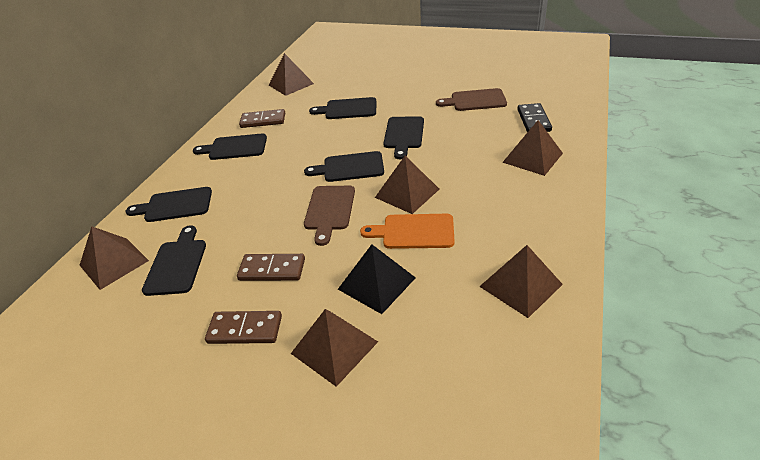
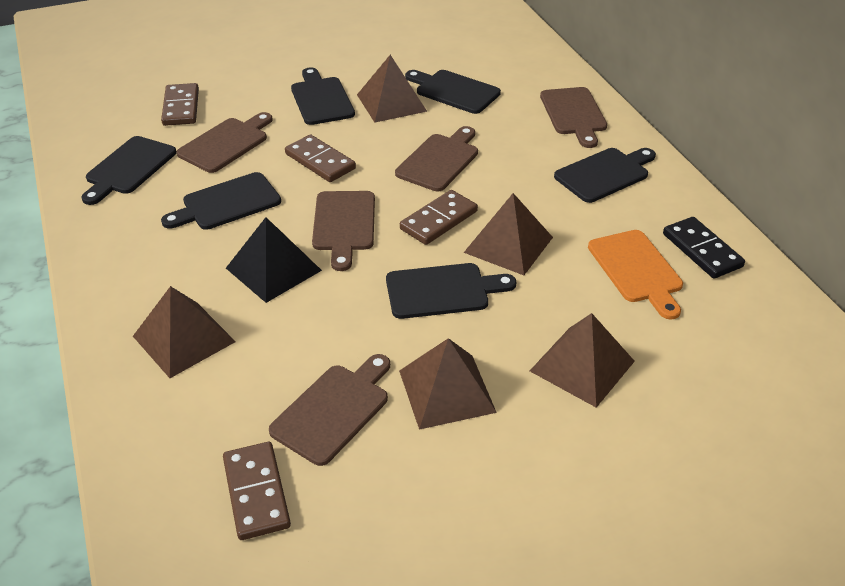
brown cutting board: [304,186,355,246] [436,88,507,111] = 2 -> [177,112,273,173] [269,354,390,466] [312,191,375,271] [395,126,478,191] [540,87,607,148] = 5
brown domino: [205,311,282,344] [237,254,305,281] [239,109,285,128] = 3 -> [161,83,199,126] [223,442,291,540] [285,134,356,182] [400,190,478,245] = 4
brown pyramid: [80,226,149,290] [269,53,314,96] [291,309,378,387] [375,156,439,214] [479,245,563,318] [502,120,563,176] = 6 -> [133,286,236,378] [357,55,427,123] [399,338,497,430] [464,193,553,275] [530,313,635,408] = 5

